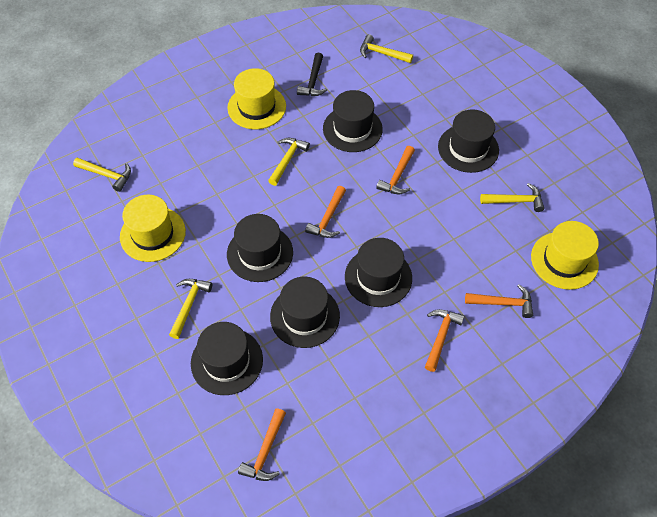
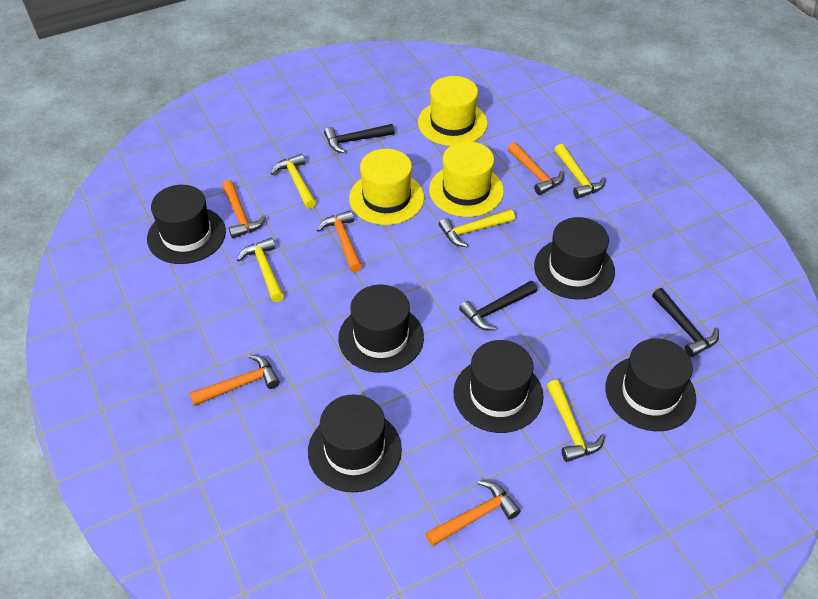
black hammer: [297,53,327,96] = 1 -> [324,124,395,153] [459,281,537,331] [652,288,719,357] = 3

